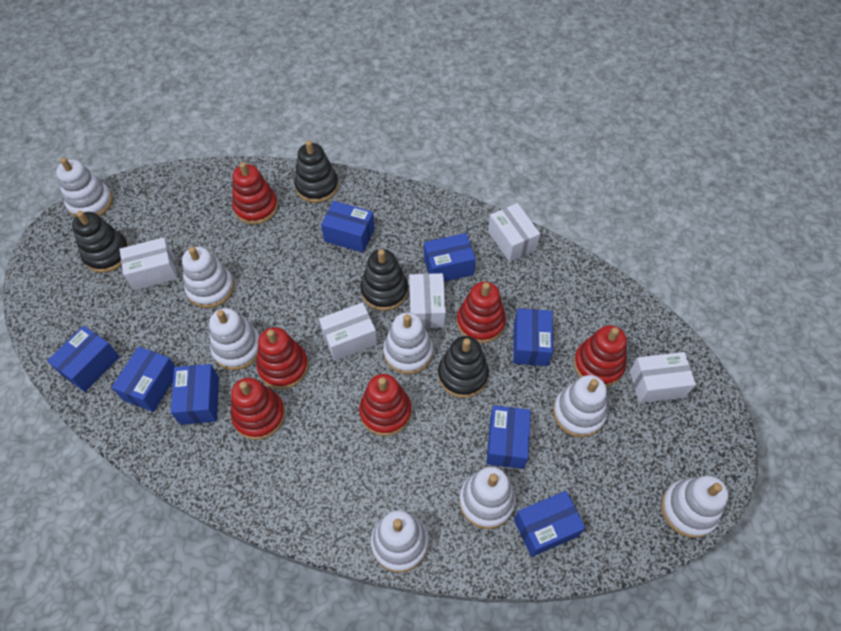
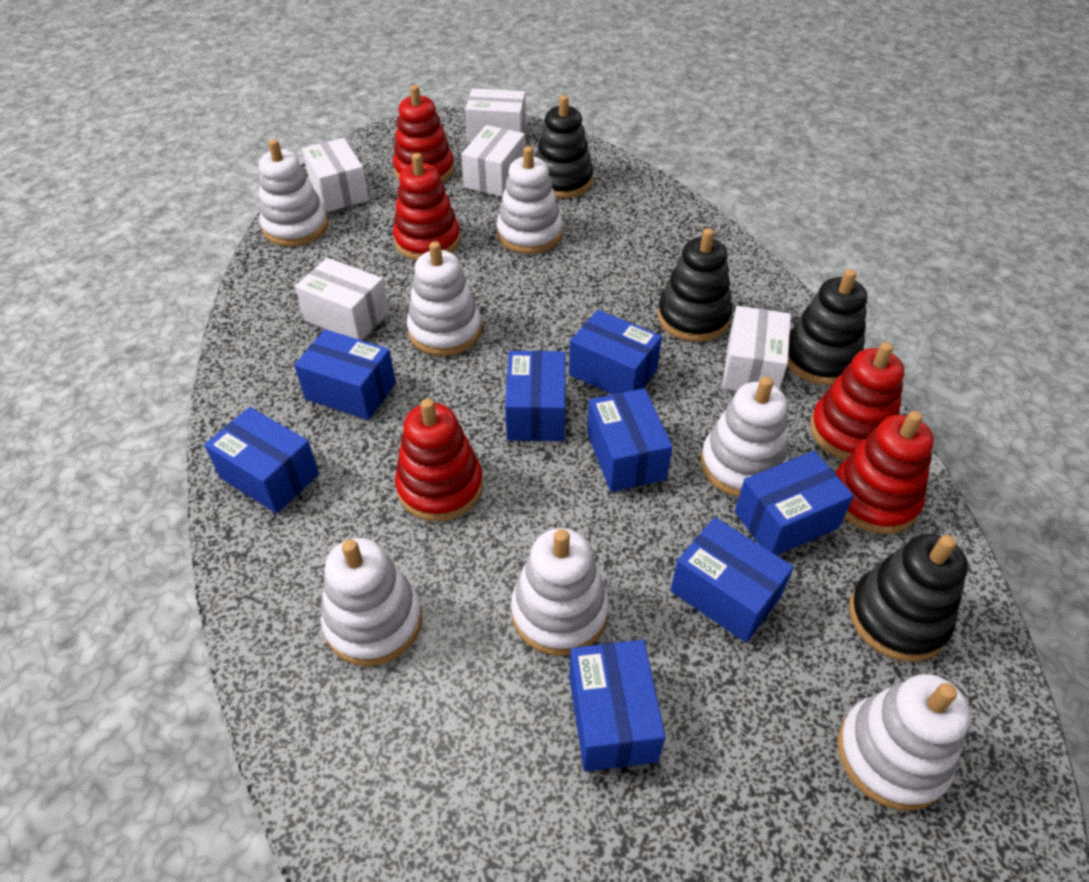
red stacking toy: [231,378,285,440] [232,162,278,225] [256,327,308,389] [359,374,412,436] [457,281,506,343] [574,325,627,387] = 6 -> [393,85,454,183] [393,153,460,260] [395,398,483,521] [810,342,904,460] [836,411,934,534] = 5
white stacking toy: [56,157,113,217] [182,247,234,308] [209,308,260,370] [371,510,428,572] [383,312,433,374] [459,467,516,529] [553,375,607,437] [661,476,729,538] = 8 -> [259,139,328,246] [321,538,422,666] [407,241,482,356] [497,146,562,254] [511,528,609,656] [701,376,789,497] [837,674,971,811] = 7

